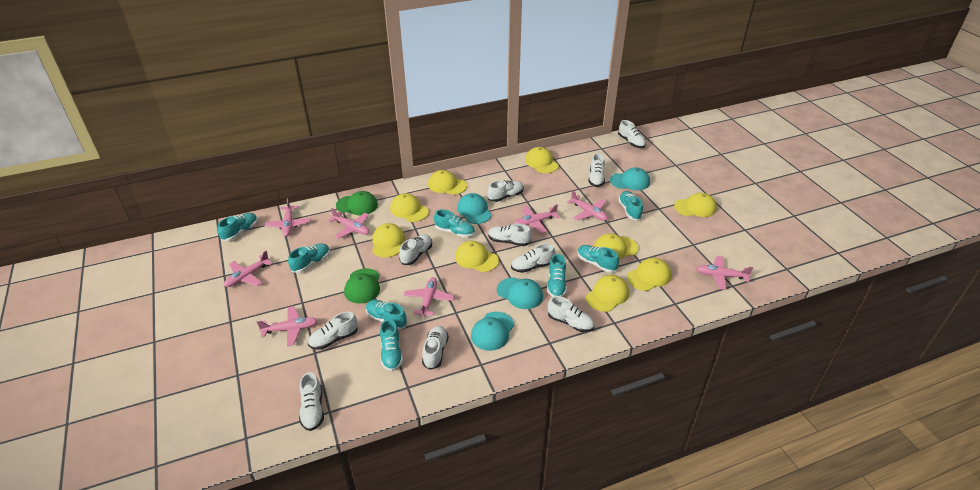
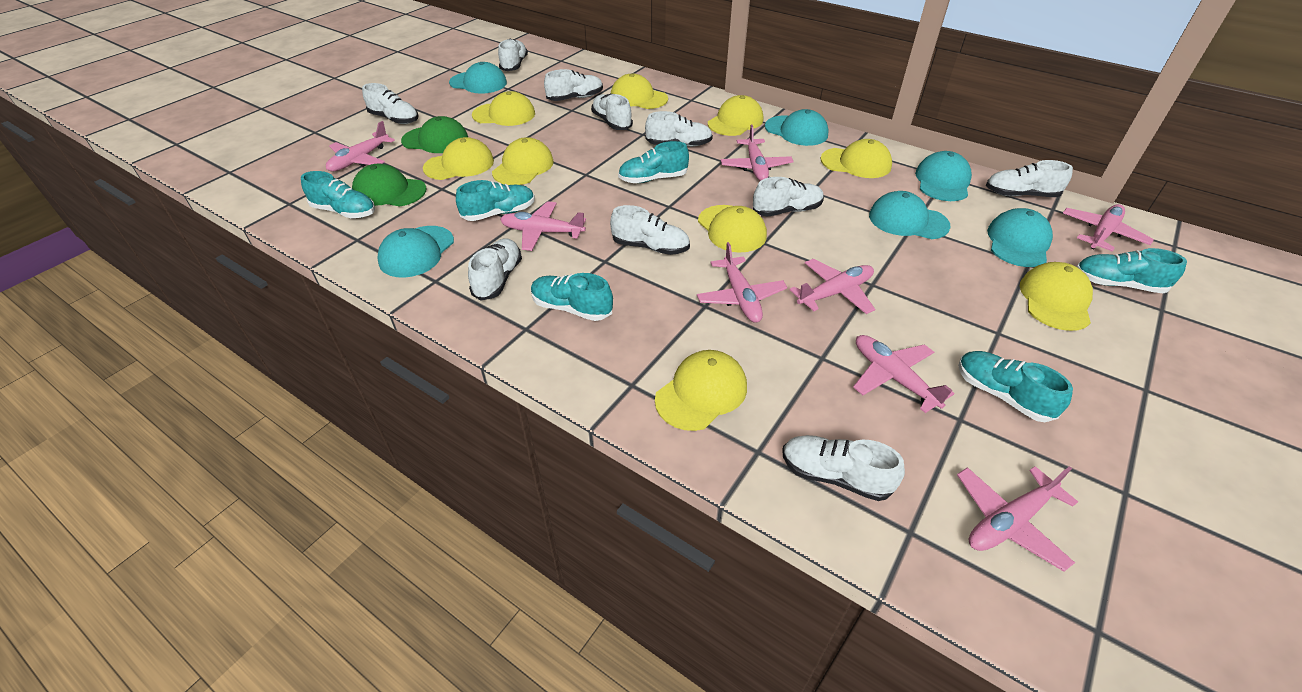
turquoise cap: [457,193,492,224] [471,312,514,351] [497,278,543,309] [610,167,650,190] = 4 -> [377,226,454,278] [449,62,507,94] [765,109,829,146] [869,191,951,239] [915,151,972,201] [987,208,1053,267] = 6
turquoise shoe: [218,213,258,241] [288,243,330,273] [366,300,407,330] [380,319,403,371] [434,209,475,237] [547,254,567,297] [578,245,619,273] [618,191,643,220] = 8 -> [301,171,375,218] [456,180,535,221] [531,273,613,321] [618,141,689,183] [958,351,1073,422] [1077,248,1187,293] = 6

